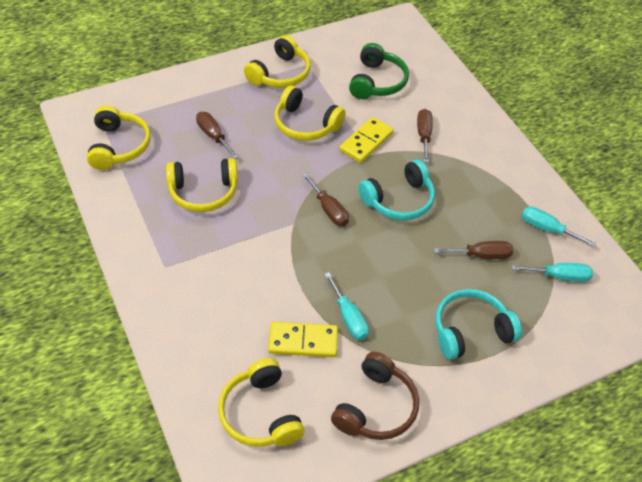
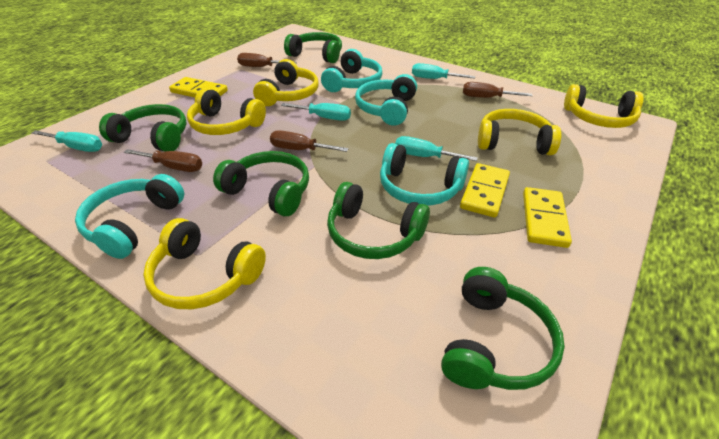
brown headphones: [331,352,419,440] = 1 -> none = 0
green headphones: [349,43,409,99] = 1 -> [99,104,187,152] [213,151,309,216] [284,32,342,63] [327,182,430,259] [441,267,565,390] = 5
turquoise headphones: [358,160,435,221] [435,289,522,360] = 2 -> [75,174,184,259] [321,49,382,92] [355,74,417,126] [380,143,469,206] = 4
turquoise screwdriver: [324,272,369,340] [511,263,593,282] [522,207,596,247] = 3 -> [31,130,102,152] [281,103,351,121] [395,136,478,161] [412,63,475,79] = 4
yellow domino: [268,322,338,357] [339,117,394,163] = 2 -> [169,77,228,98] [460,163,510,218] [523,187,572,248] = 3

